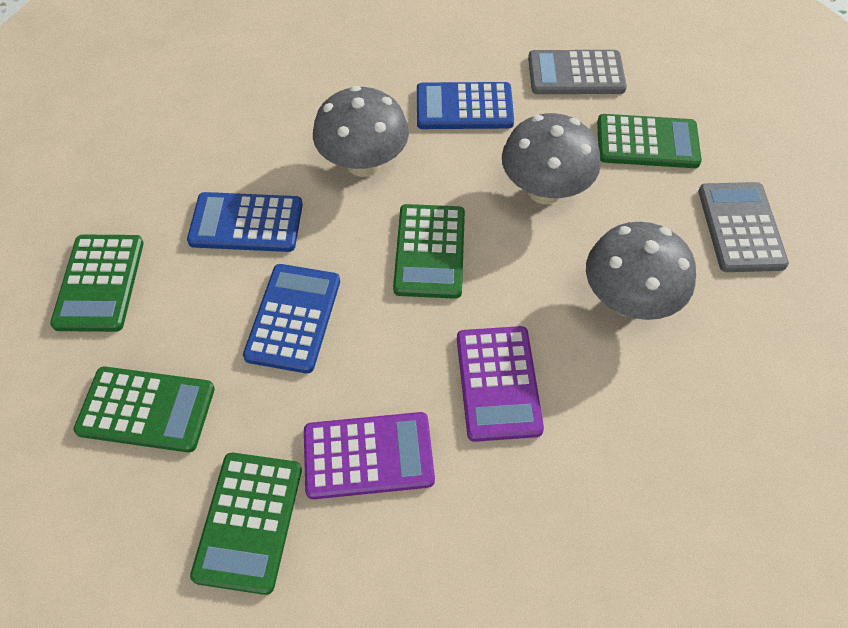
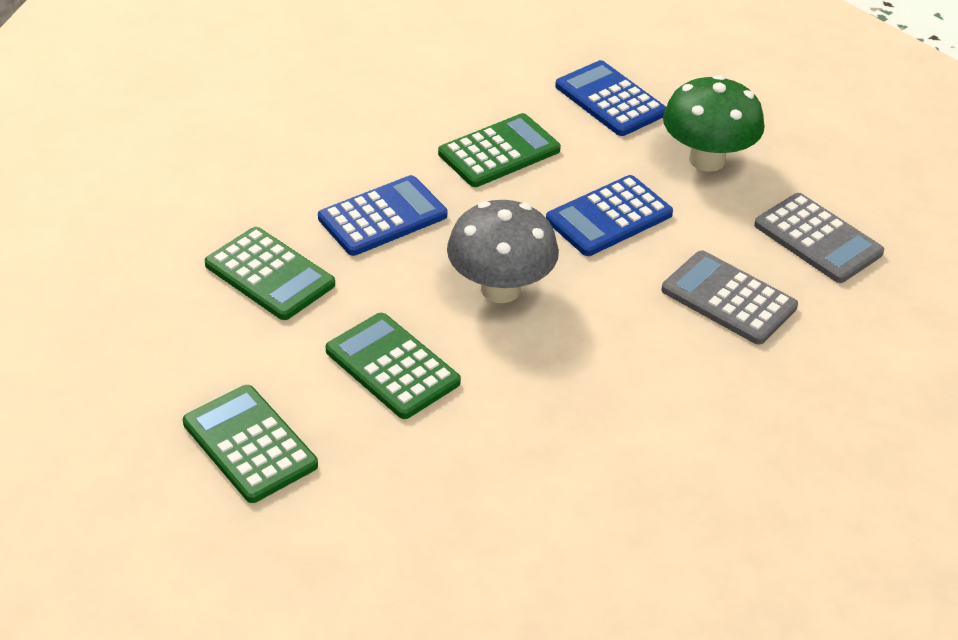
green calculator: [50,235,144,332] [73,366,215,452] [190,453,302,595] [393,204,465,299] [597,114,702,168] = 5 -> [183,385,318,503] [205,227,335,320] [325,313,461,419] [438,113,561,187] = 4
green mushroom: none = 0 -> [663,75,765,172] = 1
grey mushroom: [313,86,409,177] [502,113,601,204] [586,222,696,320] = 3 -> [447,200,559,303] = 1
purple calculator: [304,412,435,499] [457,326,544,442] = 2 -> none = 0

